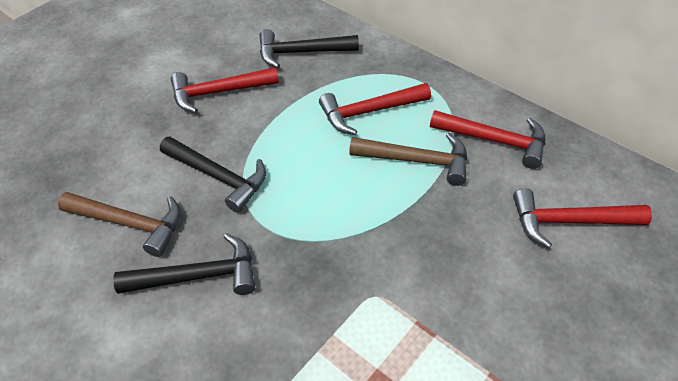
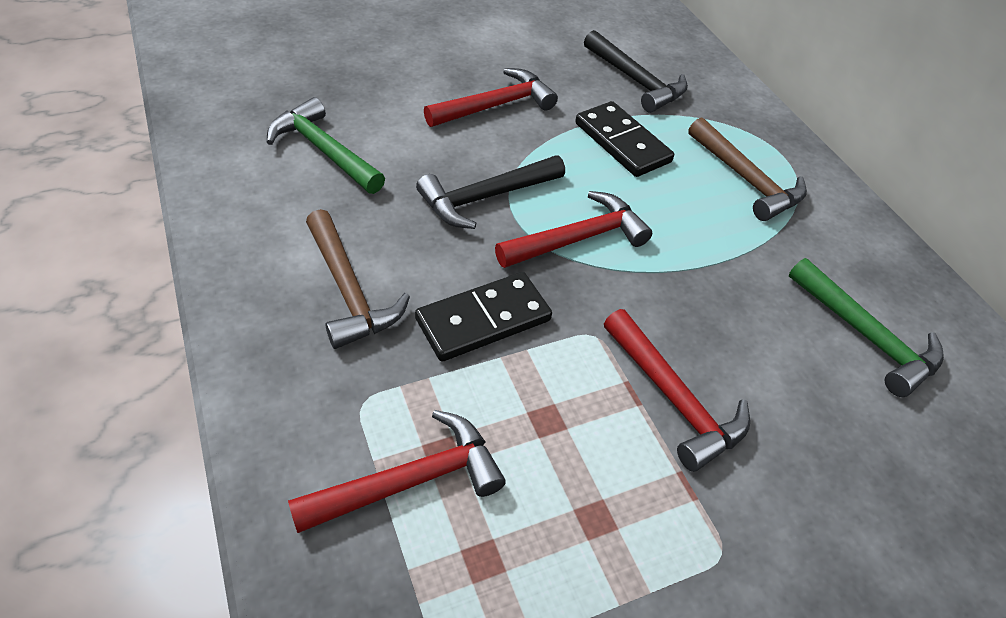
black domino: none = 0 -> [415,272,552,361] [575,101,674,177] = 2
black hammer: [113,233,255,295] [160,136,266,213] [259,29,359,68] = 3 -> [416,155,565,229] [584,30,688,113] = 2
green hammer: none = 0 -> [267,97,385,194] [789,258,944,397] = 2

